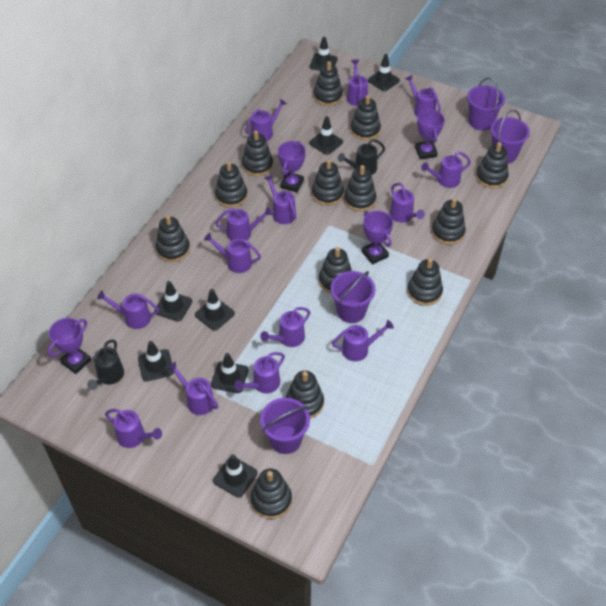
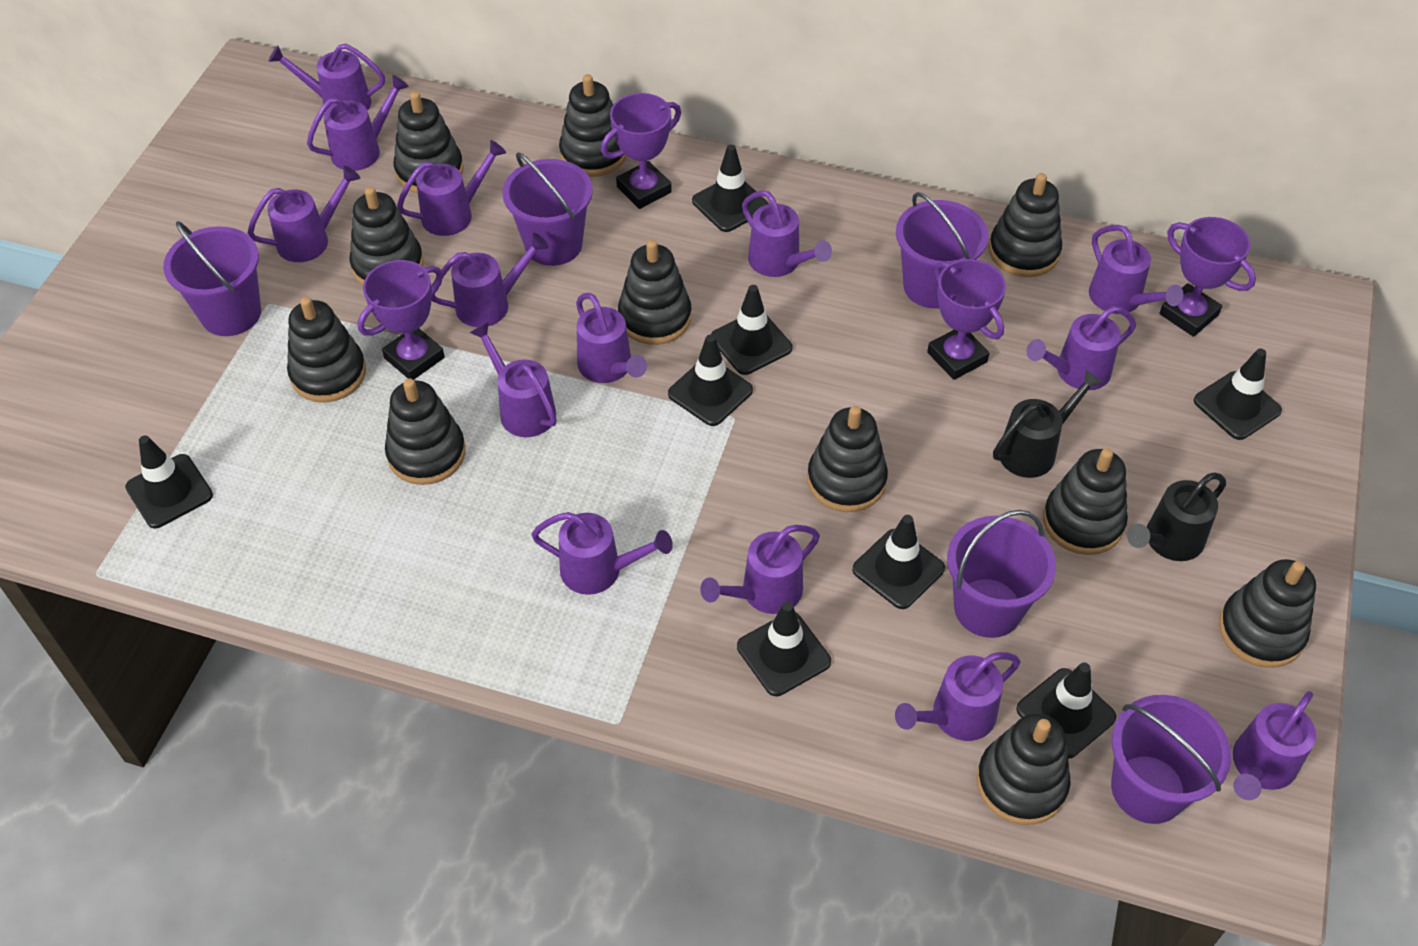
black stacking toy: [156,215,190,262] [215,161,248,208] [242,130,273,176] [251,469,292,519] [286,371,324,419] [312,159,344,206] [314,61,343,106] [319,247,352,293] [344,165,376,211] [350,95,381,140] [407,258,443,306] [432,198,466,245] [476,142,509,188] = 13 -> [287,297,366,402] [350,187,424,285] [385,378,466,485] [393,91,464,193] [559,74,626,177] [618,240,692,345] [807,406,888,512] [976,714,1070,825] [989,173,1062,277] [1043,448,1128,555] [1219,559,1316,668] = 11
purple bucket: [260,398,310,454] [331,271,375,323] [467,77,505,131] [490,110,530,163] = 4 -> [163,221,261,336] [502,152,593,266] [896,192,988,309] [947,510,1056,638] [1111,695,1231,824] = 5

